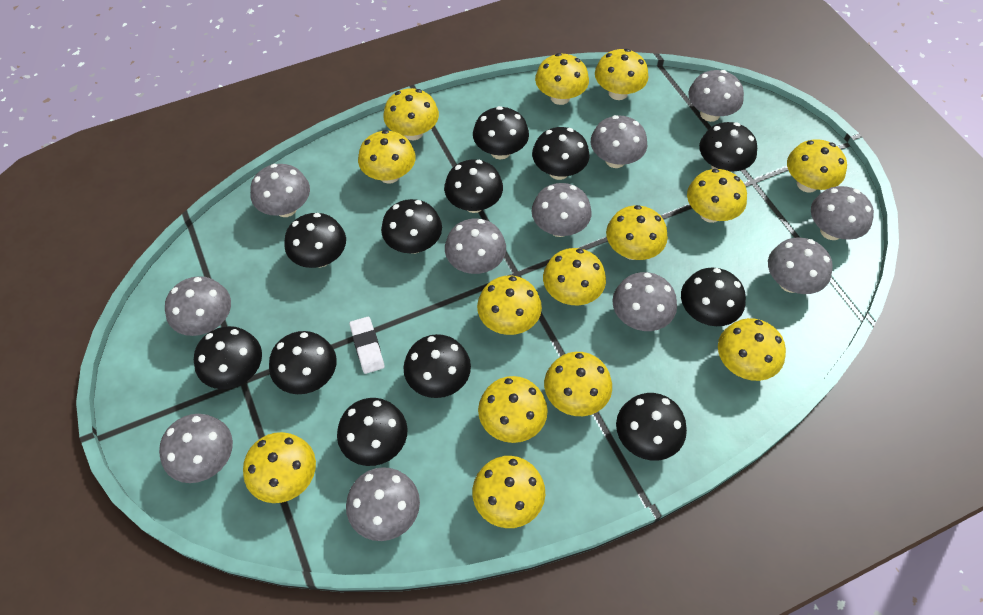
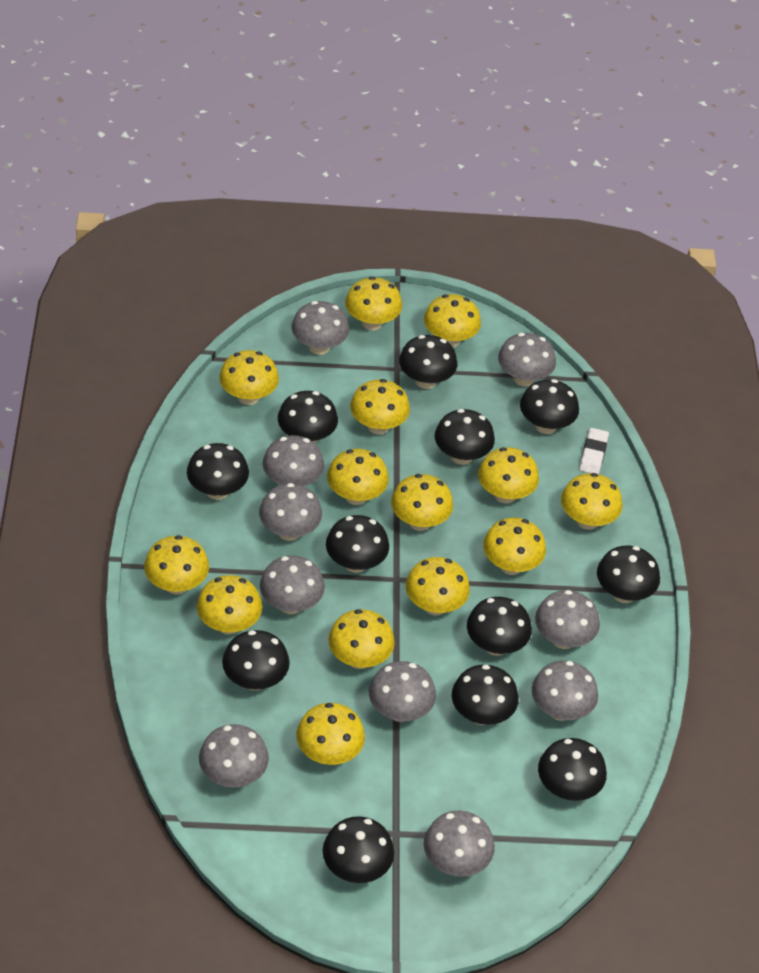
grey mushroom: [159,414,233,483] [165,276,231,336] [250,164,310,217] [346,467,420,541] [445,219,506,274] [532,183,592,237] [591,115,647,168] [613,272,677,331] [688,70,744,122] [768,237,833,294] [811,186,874,240] = 11 -> [199,724,269,788] [259,483,322,541] [260,555,325,614] [263,435,324,486] [292,301,349,355] [369,661,436,722] [424,811,495,877] [498,333,556,387] [532,661,598,721] [535,590,600,649] = 10

